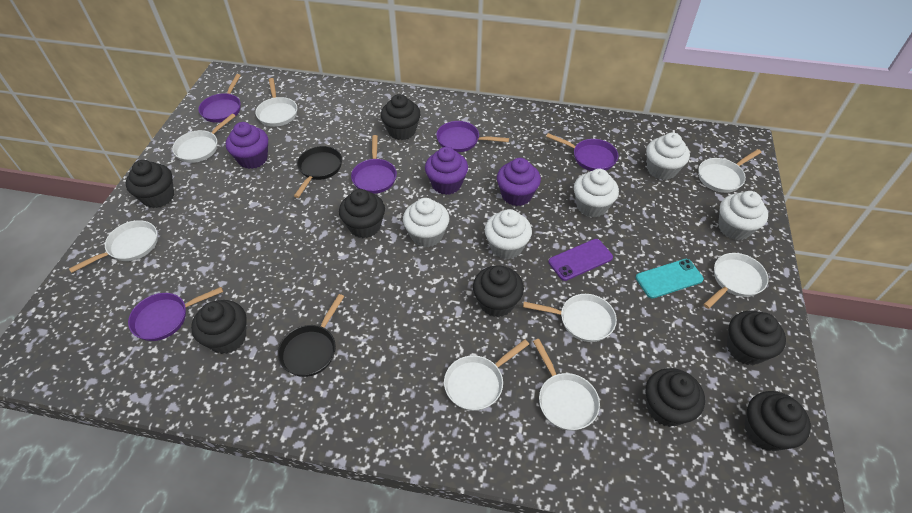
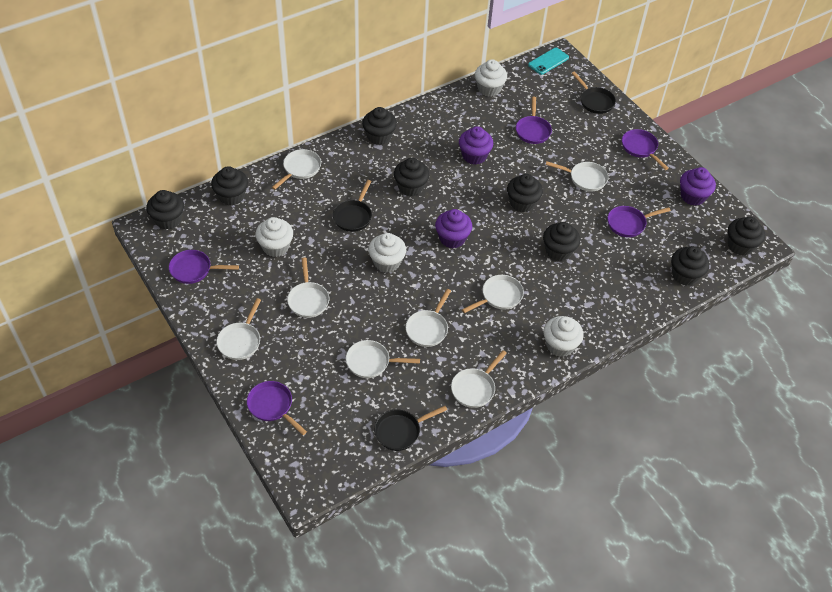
black pan: [278,294,344,377] [294,146,342,198] = 2 -> [333,180,372,232] [374,406,447,451] [571,72,616,114] = 3
purple phone: [548,239,613,281] = 1 -> none = 0
white cupcake: [403,198,449,247] [485,209,532,259] [574,169,619,217] [646,132,690,180] [718,191,768,240] = 5 -> [255,217,293,257] [368,233,406,273] [475,59,507,97] [544,316,584,357] = 4

